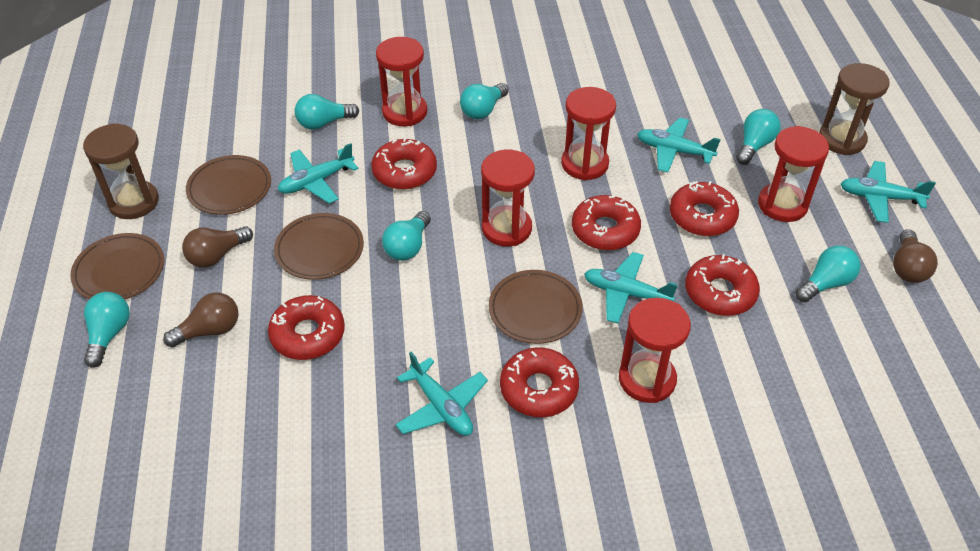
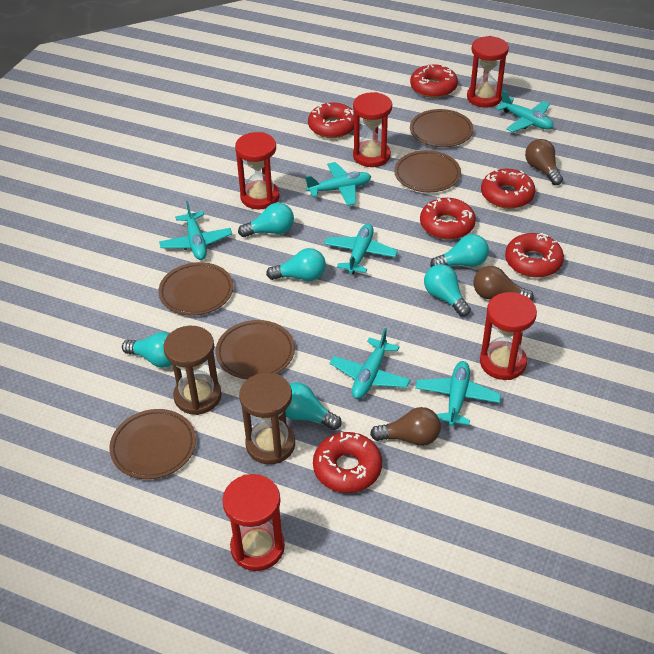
brown plate: [70,233,164,299] [186,155,271,215] [274,213,364,280] [489,270,583,344] = 4 -> [109,409,196,479] [159,262,233,316] [216,320,295,379] [394,150,461,192] [410,109,473,147] = 5
turquoise plane: [278,143,358,204] [395,352,488,436] [584,252,678,324] [637,117,721,172] [841,161,936,223] = 5 -> [159,201,232,260] [305,162,371,206] [324,224,398,274] [330,328,411,399] [415,361,501,426] [496,90,553,132] = 6

